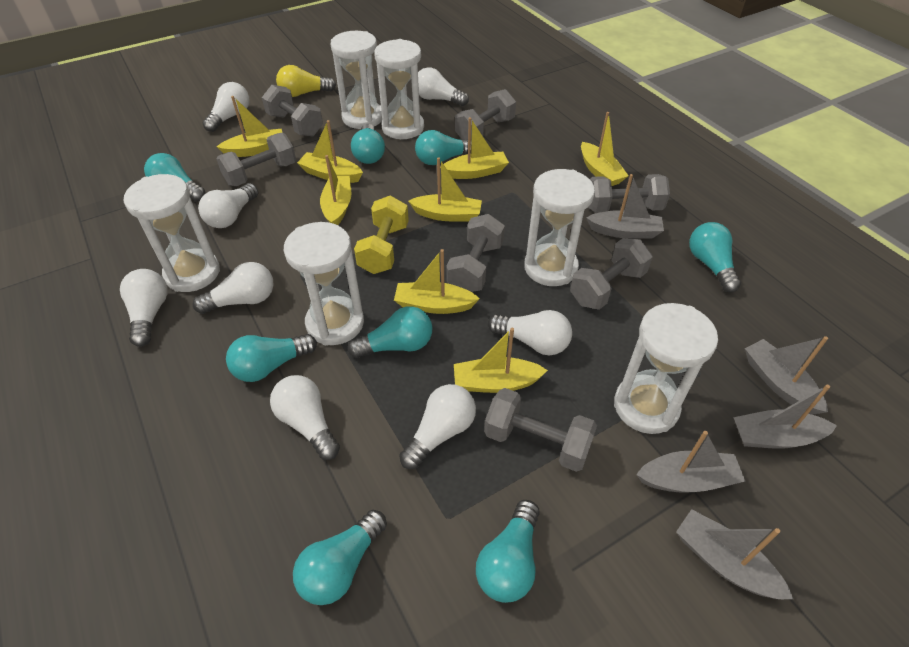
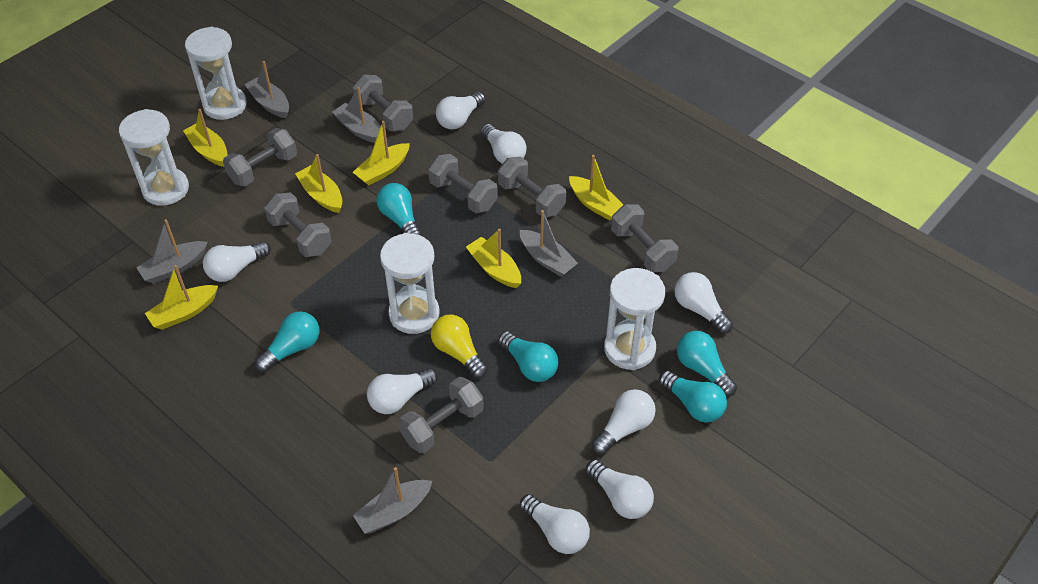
turquoise light bulb: [144,153,206,202] [226,334,317,382] [293,510,387,605] [347,306,432,358] [351,124,385,164] [415,130,472,165] [476,500,540,603] [689,222,741,293] = 8 -> [255,311,320,372] [377,183,422,236] [498,331,559,382] [659,371,727,423] [677,331,737,396] = 5
white hourglass: [124,174,220,292] [284,222,364,345] [331,31,382,129] [374,39,424,139] [524,169,595,286] [614,303,718,434] = 6 -> [119,109,189,206] [185,27,247,120] [380,233,440,334] [604,268,665,370] = 4
yellow boat: [217,96,283,157] [297,120,363,183] [320,155,351,225] [394,249,480,314] [408,157,482,222] [440,117,509,179] [454,328,548,393] [581,112,629,186] = 8 -> [145,265,218,330] [183,109,228,167] [295,154,342,213] [353,121,410,185] [466,229,521,288] [569,155,624,221] = 6
yellow dumbbell: [354,196,409,274] = 1 -> none = 0

